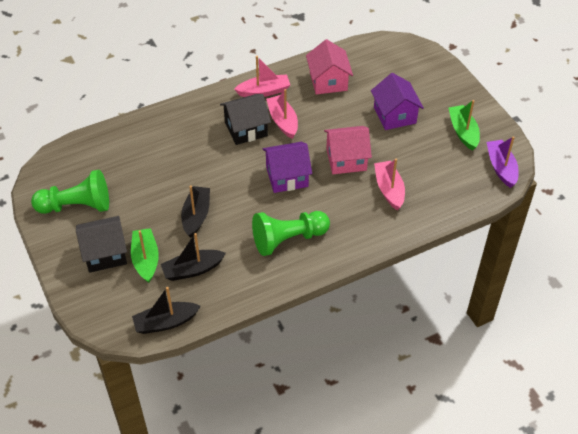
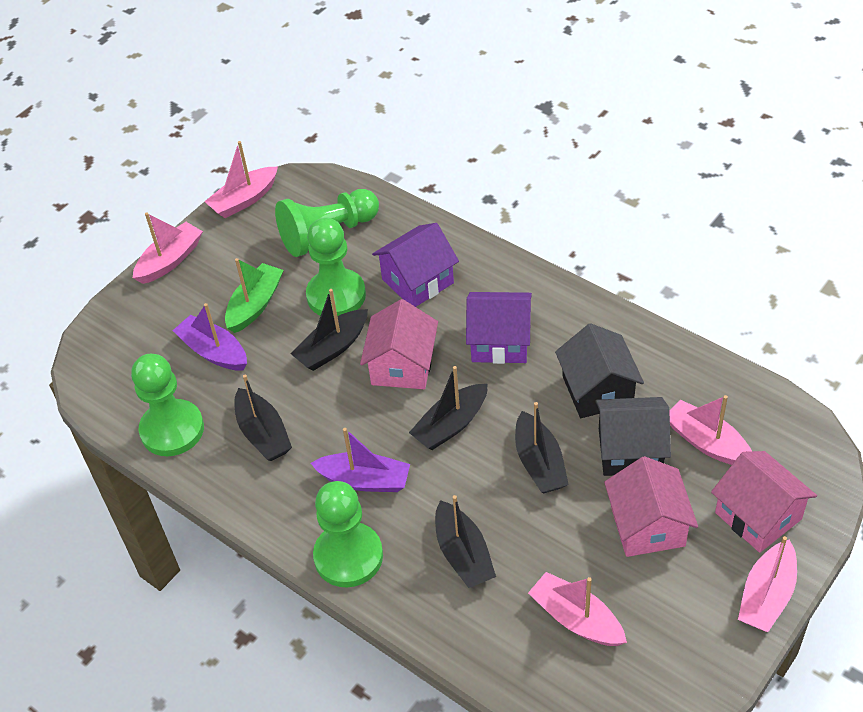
black boat: [132,287,201,334] [161,233,226,281] [181,186,210,238] = 3 -> [234,375,292,461] [291,289,368,371] [409,366,488,450] [435,495,496,588] [515,402,569,494] = 5
green boat: [131,228,159,283] [448,100,480,151] = 2 -> [225,258,284,333] = 1
green pawn: [31,170,109,214] [252,211,330,256] = 2 -> [131,354,204,456] [275,189,379,257] [306,218,366,316] [313,481,383,587] = 4
pink boat: [234,56,290,97] [266,89,298,139] [374,159,405,210] = 3 -> [133,212,203,284] [204,141,278,218] [528,572,627,646] [669,395,752,465] [738,536,797,632] = 5
pink house: [306,39,353,94] [324,126,372,174] = 2 -> [360,299,438,389] [604,456,698,557] [711,451,817,553] = 3
purple boat: [486,136,519,188] = 1 -> [172,303,247,371] [311,428,410,492] = 2

